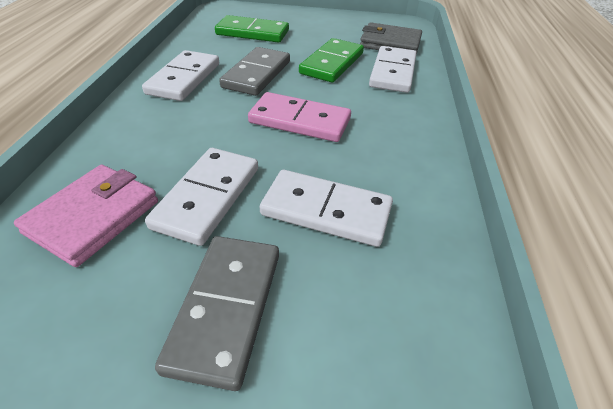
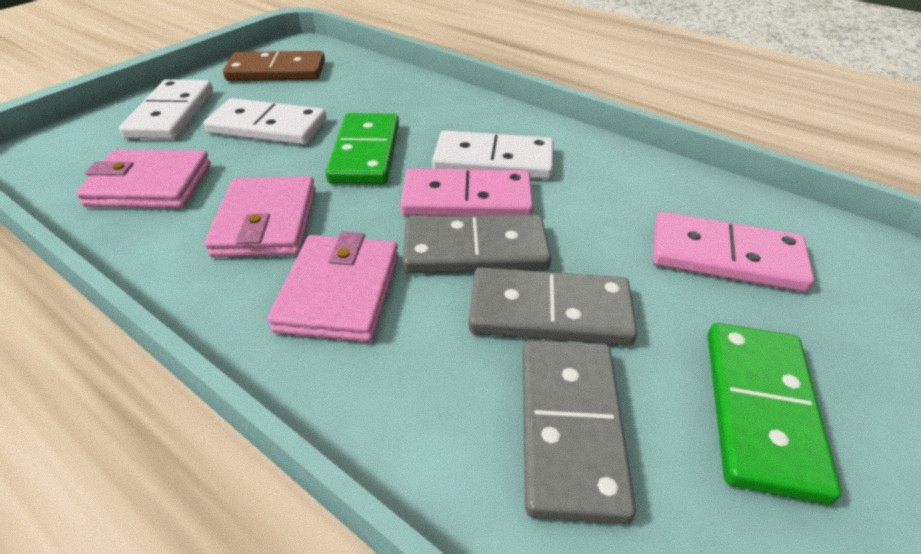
brown domino: none = 0 -> [223,51,325,81] = 1
grey domino: [155,236,279,391] [219,47,290,96] = 2 -> [403,215,551,273] [469,267,637,346] [522,340,636,524] = 3
grey wallet: [360,22,422,53] = 1 -> none = 0
pink domino: [248,92,351,142] = 1 -> [400,168,533,216] [653,212,814,292] = 2
pink wallet: [14,165,158,267] = 1 -> [76,150,211,208] [204,176,316,257] [267,232,398,342] = 3
white domino: [142,50,219,101] [145,148,258,246] [260,170,393,247] [369,46,417,93] = 4 -> [119,79,213,140] [204,98,326,145] [432,130,554,179] = 3

